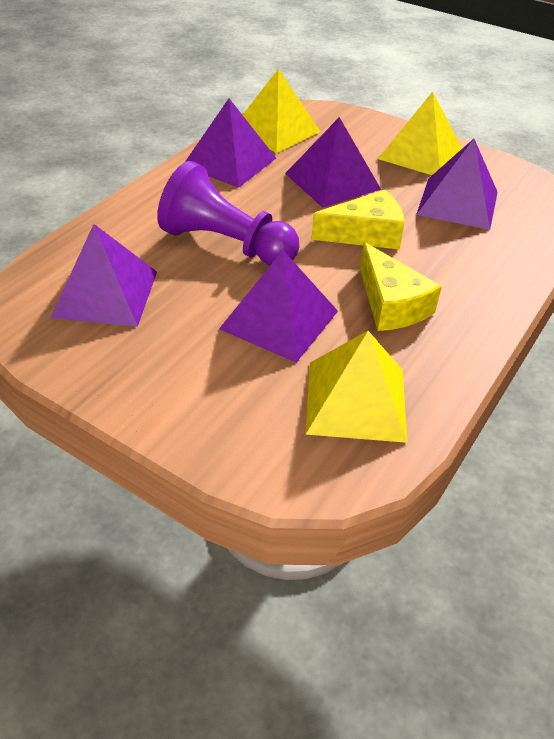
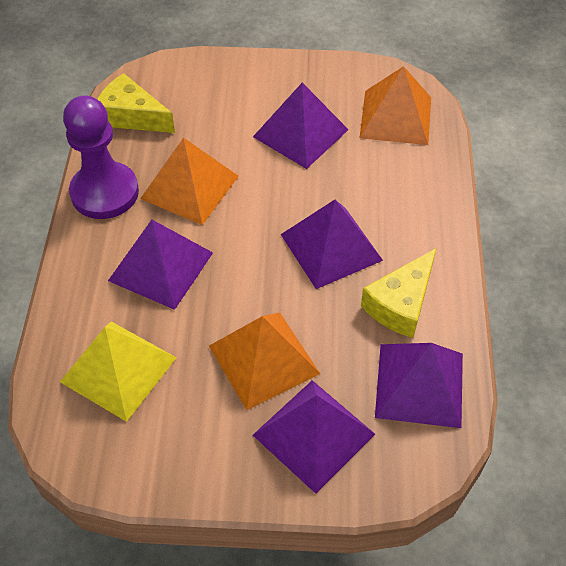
orange pyramid: none = 0 -> [140,138,239,225] [209,312,320,410] [360,66,431,145] = 3
yellow pyramid: [243,69,321,153] [305,331,408,443] [378,92,462,175] = 3 -> [60,321,177,422] = 1

